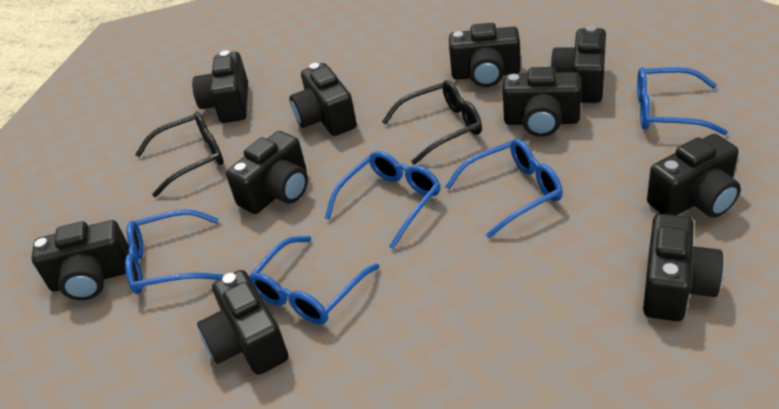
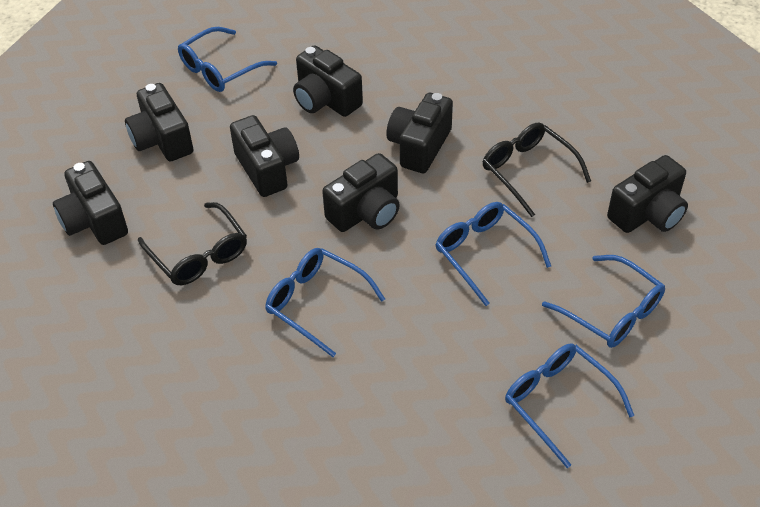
black camera: [31,220,129,300] [192,50,248,123] [197,270,288,375] [226,131,308,214] [290,63,357,136] [449,23,521,87] [503,67,581,137] [550,25,606,103] [643,214,724,321] [647,134,741,218] = 10 -> [53,161,128,245] [125,83,194,161] [230,115,299,197] [293,45,363,117] [322,153,400,232] [386,93,453,174] [607,155,688,233] = 7

